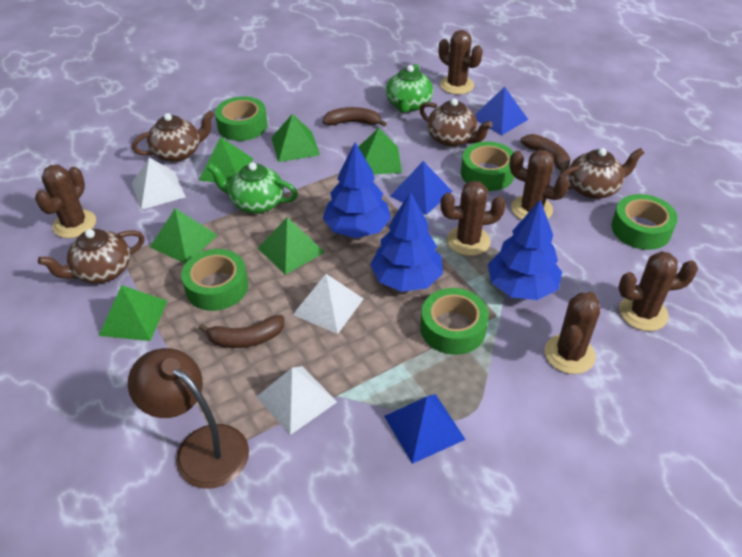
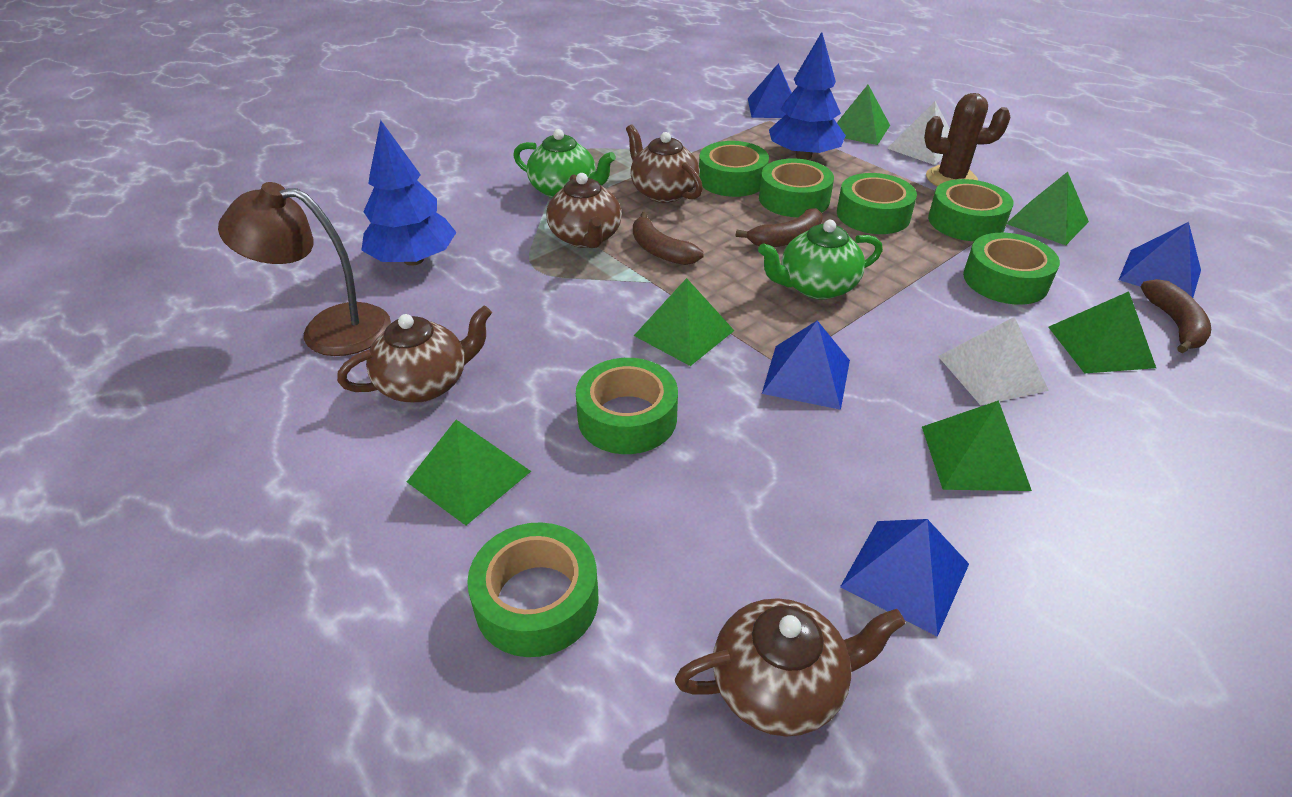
blue pyramid: [384,394,466,464] [390,161,453,215] [475,87,528,135] = 3 -> [748,63,792,118] [762,321,850,410] [840,519,969,637] [1119,222,1201,298] = 4
blue tree: [323,142,391,238] [370,192,443,292] [488,200,562,300] = 3 -> [361,120,457,266] [769,32,846,160] = 2
brown cactus: [35,165,96,238] [439,30,483,95] [440,181,506,256] [509,150,570,220] [545,292,600,374] [618,251,698,331] = 6 -> [924,93,1011,186] = 1
green tape: [181,249,248,311] [215,96,268,141] [421,288,489,355] [461,141,514,191] [611,194,678,250] = 5 -> [467,522,598,657] [576,358,678,454] [699,141,769,197] [759,159,834,217] [837,173,917,234] [928,179,1014,241] [963,233,1060,305] = 7
white pyramid: [132,157,186,210] [256,366,337,435] [293,274,364,334] = 3 -> [887,101,950,165] [938,317,1049,405] = 2

